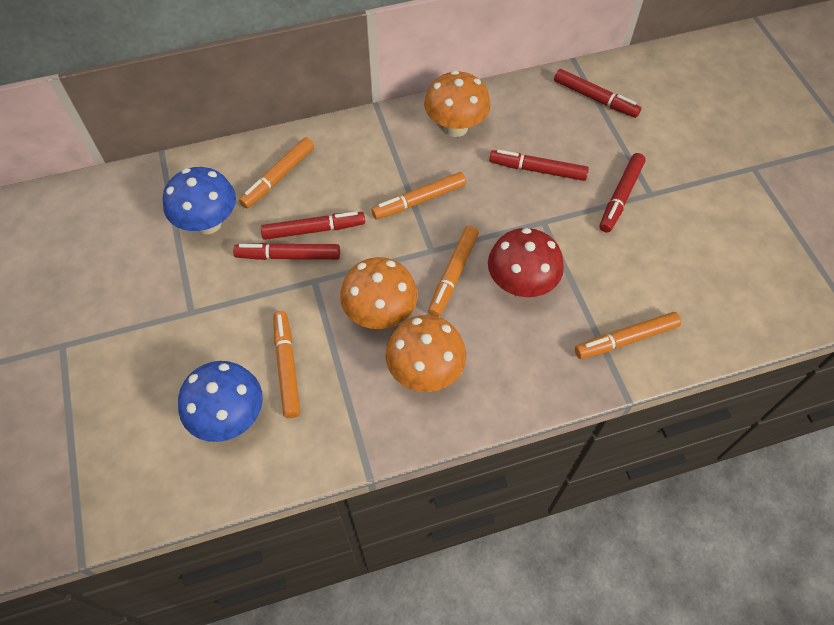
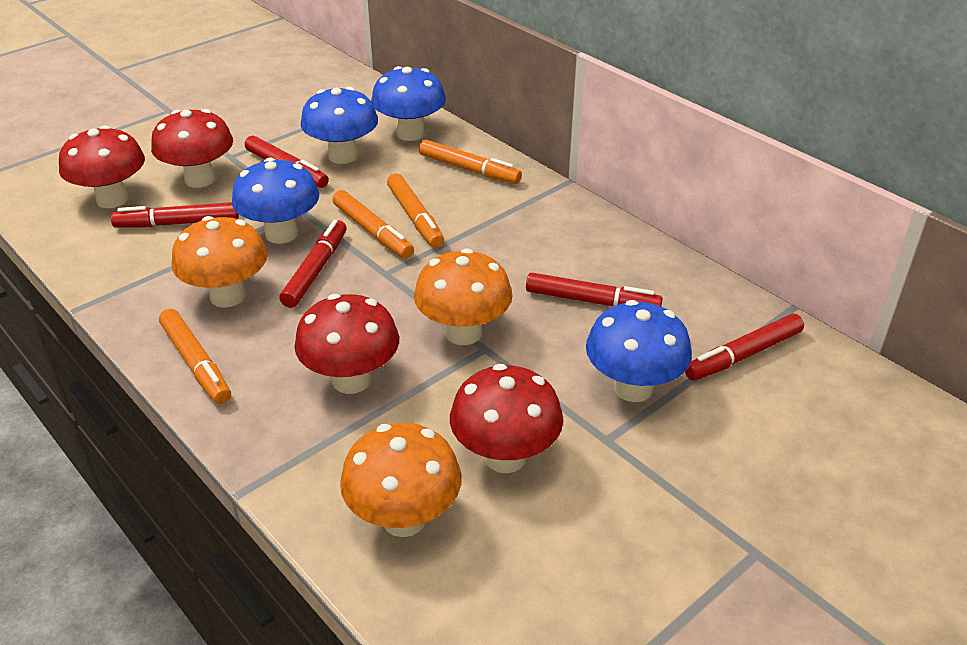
blue mushroom: [162,167,236,234] [178,361,263,442] = 2 -> [232,158,319,244] [301,87,378,164] [371,66,446,141] [586,300,692,402] = 4
orange marker: [239,137,314,208] [273,311,300,418] [371,172,466,219] [428,226,479,317] [575,312,681,359] = 5 -> [159,309,231,404] [333,190,414,258] [387,173,444,248] [419,139,522,184] = 4
red mushroom: [488,228,564,297] = 1 -> [59,125,145,208] [151,109,233,188] [294,294,399,394] [450,364,563,473] = 4

